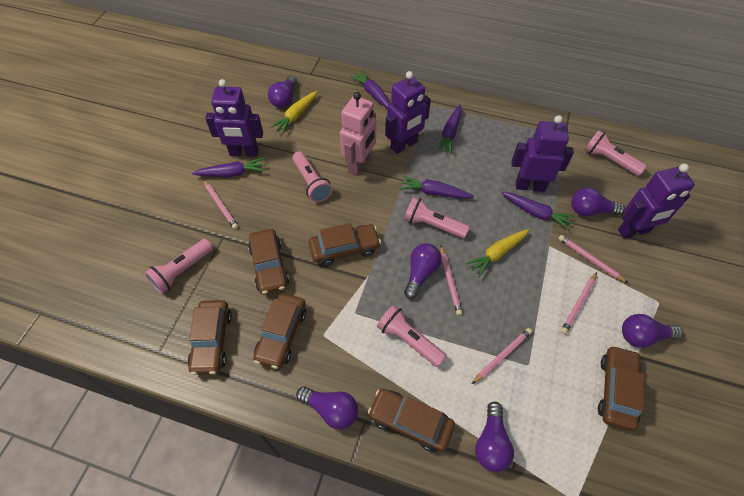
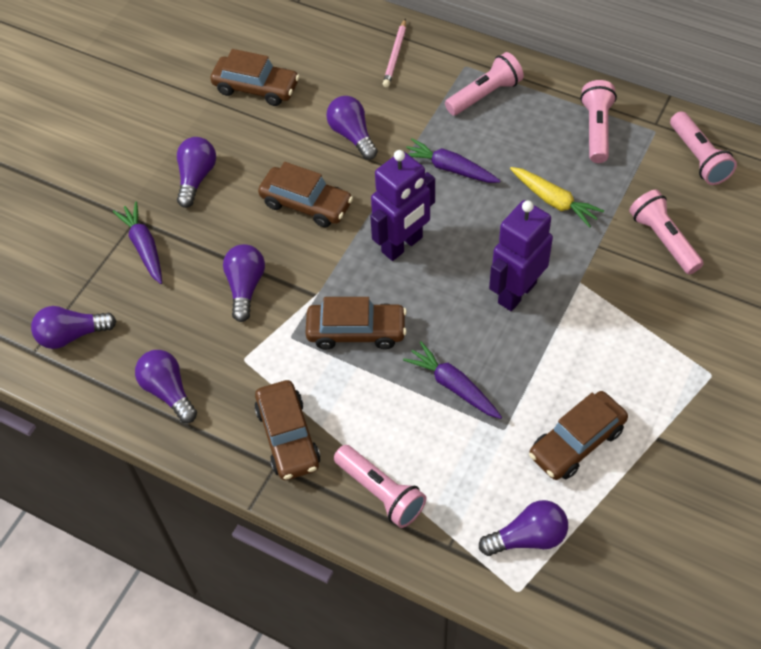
brown car: [188,300,232,375] [248,229,289,295] [253,293,306,369] [309,223,381,266] [368,389,455,452] [598,345,645,431] = 6 -> [210,49,300,106] [255,380,321,480] [258,162,353,227] [305,297,407,350] [529,391,628,480] = 5
pink pencil: [203,179,238,229] [440,246,463,316] [472,328,532,384] [558,235,628,283] [561,272,597,334] = 5 -> [383,18,406,87] = 1
pink robot: [340,92,376,176] = 1 -> none = 0
purple carrot: [192,158,265,177] [350,70,390,109] [400,175,474,199] [435,105,462,154] [501,192,575,230] = 5 -> [113,201,162,284] [403,341,502,419] [406,138,501,183] = 3
purple robot: [205,79,263,157] [385,71,431,154] [511,115,574,192] [618,164,695,239] = 4 -> [370,150,435,261] [489,200,553,311] = 2
yellow carrot: [270,91,317,134] [466,229,529,277] = 2 -> [510,167,604,228] = 1

